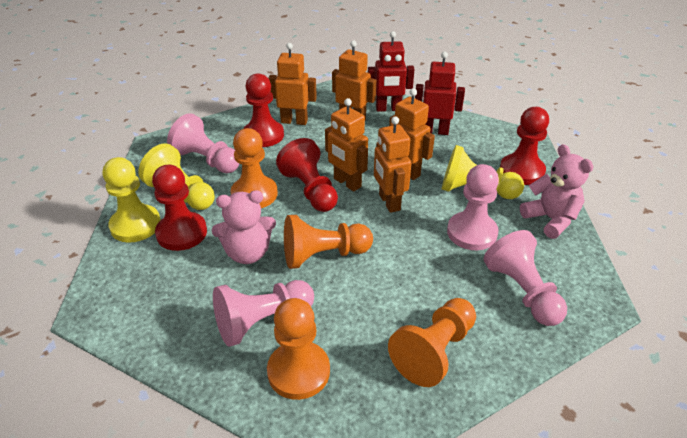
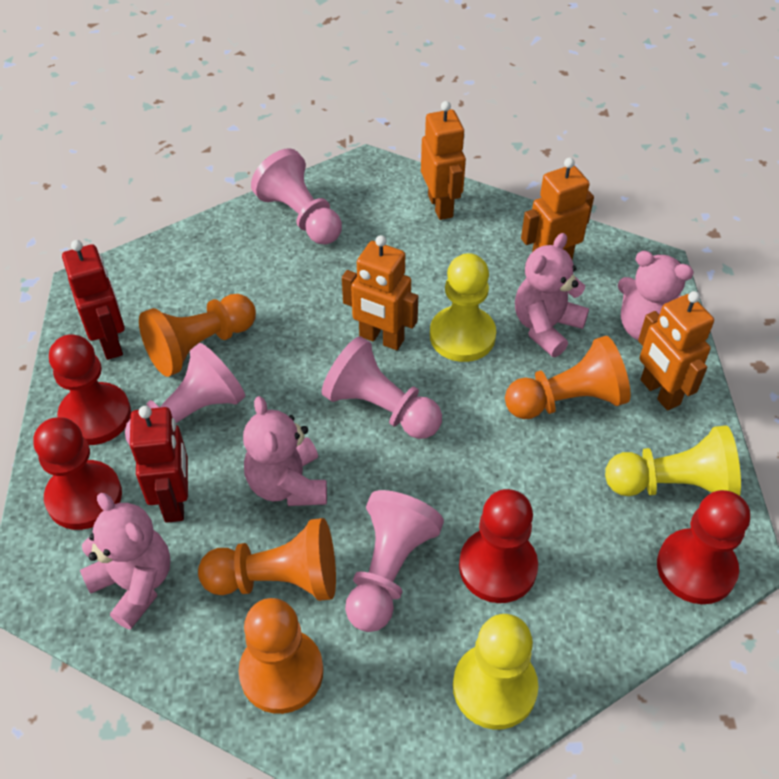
orange robot: [268,43,317,125] [325,98,368,191] [332,40,377,120] [374,116,411,213] [389,88,435,180] = 5 -> [342,235,418,350] [421,101,466,220] [521,158,594,260] [638,291,714,411] = 4
pink teddy bear: [212,190,276,264] [520,144,593,239] = 2 -> [80,493,170,630] [243,396,327,506] [515,233,589,357] [618,251,694,340] = 4

